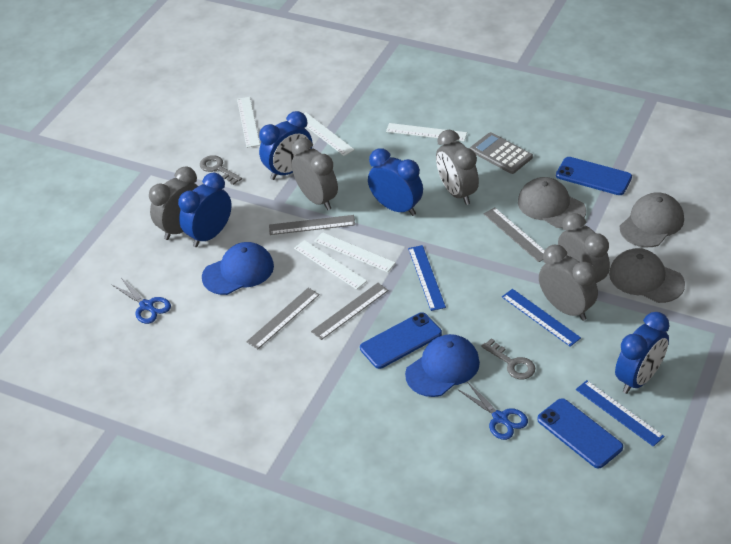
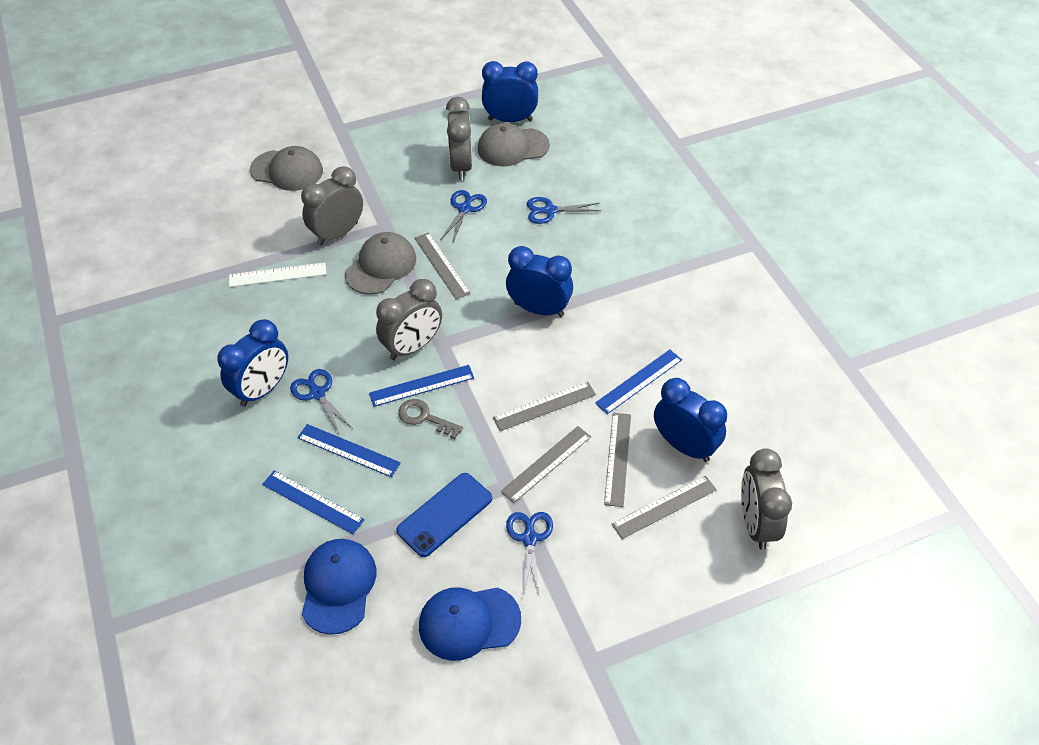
blue phone: [360,312,442,369] [537,398,623,468] [556,157,632,195] = 3 -> [396,473,492,557] = 1
blue ruler: [408,245,446,311] [502,289,581,347] [576,380,665,447] = 3 -> [262,471,364,534] [297,424,401,477] [369,365,474,407] [595,350,682,414] = 4
blue scissors: [111,278,171,324] [457,383,528,440] = 2 -> [290,369,353,433] [441,190,487,244] [506,512,553,595] [527,197,601,224] = 4
grey calculator: [470,132,533,174] = 1 -> none = 0
grey clock: [149,166,198,240] [292,138,338,210] [436,130,479,205] [539,245,598,321] [558,213,610,283] = 5 -> [301,166,363,245] [376,279,442,360] [446,97,472,180] [741,448,792,550] = 4
grey key: [200,155,242,185] [482,338,535,379] = 2 -> [398,399,463,439] = 1
grey ruler: [246,288,320,349] [269,215,355,235] [311,283,388,340] [483,207,545,262] = 4 -> [415,232,471,299] [493,382,596,431] [501,426,591,503] [604,413,631,507] [612,476,717,539] = 5
white ruler: [237,97,260,148] [294,240,367,290] [303,112,355,156] [314,232,396,272] [386,123,467,142] = 5 -> [229,262,326,287] = 1

